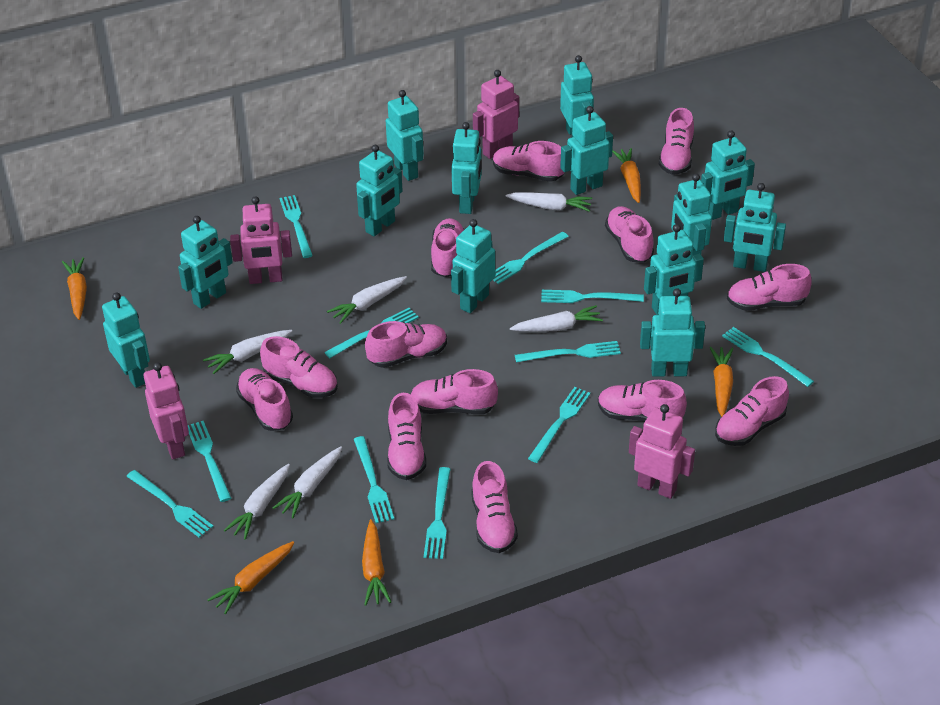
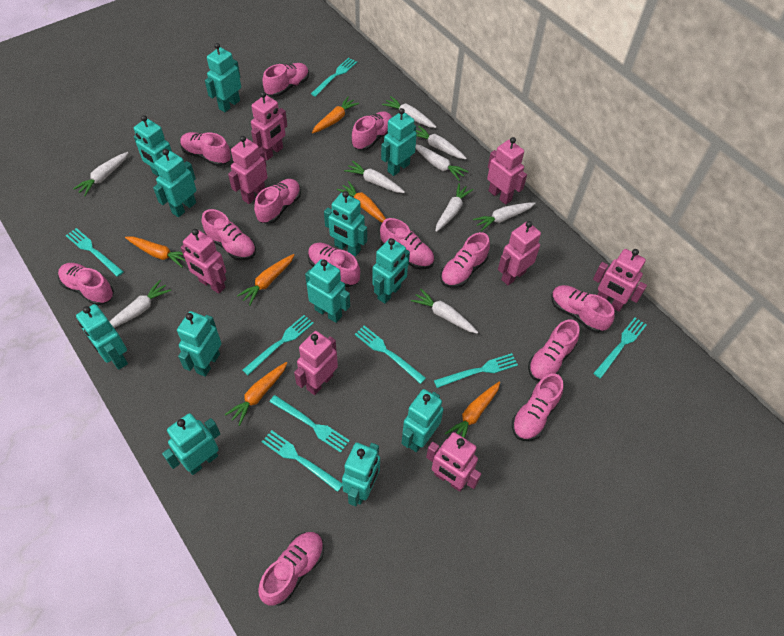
orange carrot: [62,257,87,320] [207,541,295,614] [362,519,391,606] [612,148,641,203] [710,347,733,417] = 5 -> [125,236,185,268] [225,362,287,426] [237,254,294,306] [312,97,359,133] [337,181,386,223] [445,382,500,438] = 6
pink robot: [144,362,189,459] [230,196,292,284] [473,70,519,159] [629,404,695,499] = 4 -> [181,229,226,294] [228,136,268,204] [251,92,287,160] [294,331,338,395] [426,432,481,492] [487,137,527,205] [498,221,541,285] [593,249,647,312] = 8
turquoise fork: [126,470,214,538] [188,421,231,502] [280,195,313,258] [324,308,419,358] [354,436,394,523] [424,467,450,559] [493,232,569,284] [515,341,621,362] [528,387,591,463] [541,290,644,303] [722,327,814,387] = 11 -> [65,228,124,277] [242,315,314,375] [262,430,343,492] [269,395,350,453] [311,58,357,97] [355,326,426,384] [434,353,518,388] [593,317,647,379] = 8
turquoise robot: [102,292,150,388] [178,216,233,309] [356,145,403,236] [386,90,424,181] [451,122,482,214] [451,219,495,313] [560,55,594,137] [560,106,613,195] [640,288,705,377] [644,224,704,315] [671,174,712,256] [701,130,755,220] [724,183,786,272] = 13 -> [76,304,128,370] [134,115,172,176] [153,149,196,217] [162,413,220,475] [177,311,221,377] [205,43,241,112] [305,259,350,323] [324,191,367,256] [342,443,380,506] [372,238,410,304] [381,108,417,176] [401,389,444,452] = 12
white carrot: [203,330,292,374] [224,464,290,540] [273,446,342,518] [327,276,407,324] [506,192,592,212] [510,305,603,332] = 6 -> [73,152,129,196] [109,280,171,328] [344,161,405,193] [382,96,436,128] [411,289,478,334] [416,126,467,159] [416,144,469,181] [435,183,474,232] [473,202,535,231] = 9

